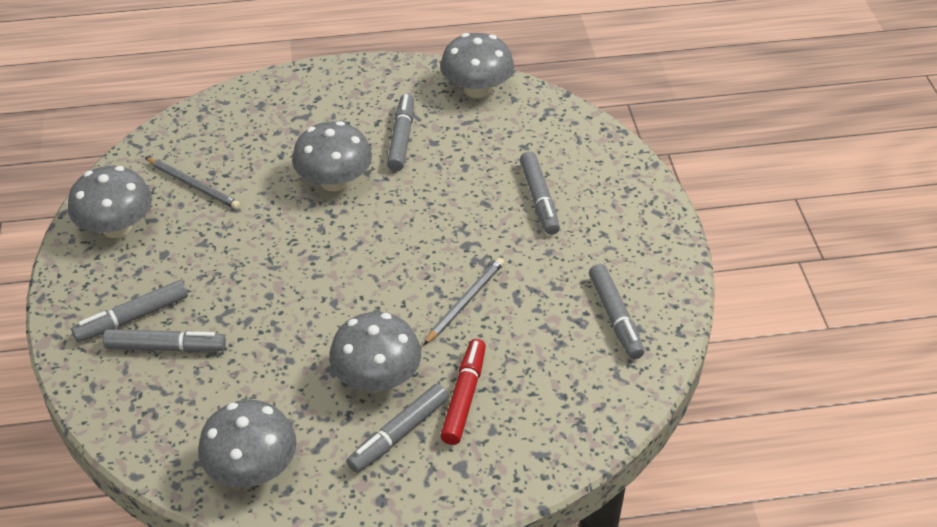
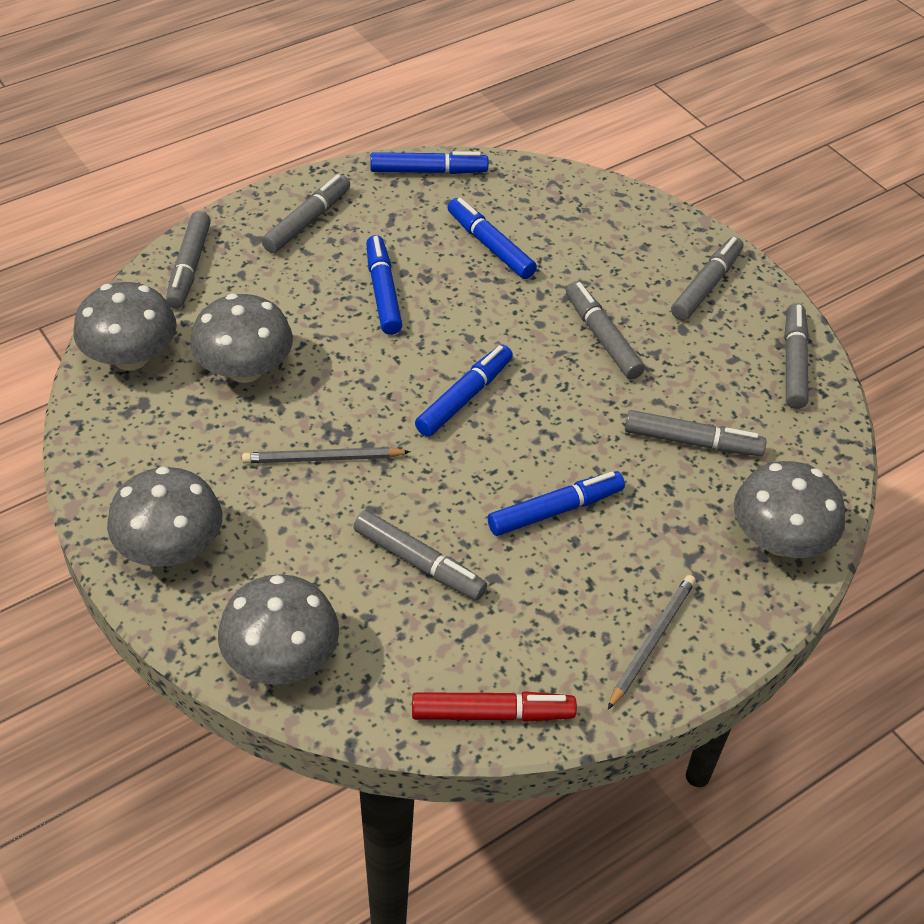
blue marker: none = 0 -> [366,235,402,335] [370,151,488,174] [415,345,513,437] [447,198,537,279] [488,471,625,536] = 5
grey marker: [71,280,188,342] [103,329,226,353] [347,384,449,473] [387,94,414,171] [520,151,560,235] [589,264,644,359] = 6 -> [166,211,211,309] [261,174,350,253] [354,510,487,600] [566,281,645,379] [625,410,767,456] [671,237,743,321] [784,303,809,409] = 7

